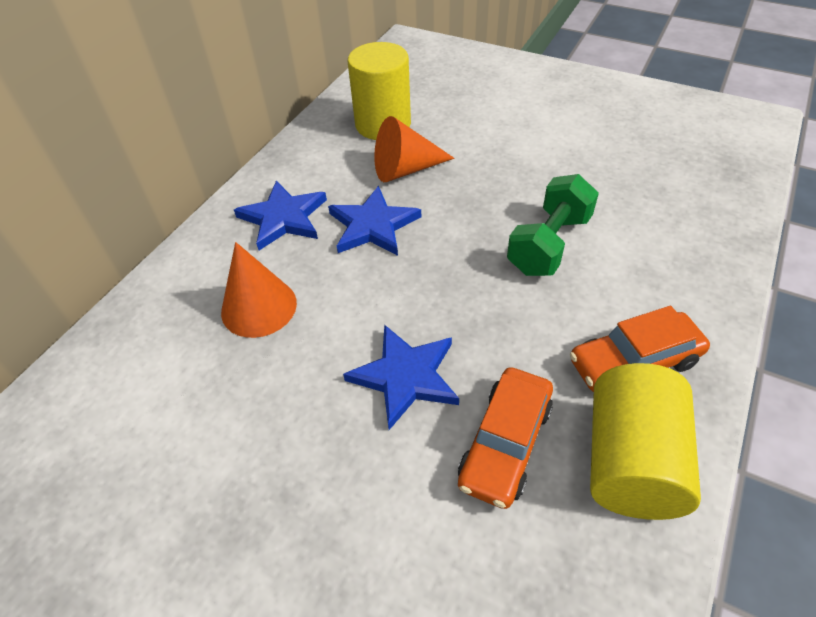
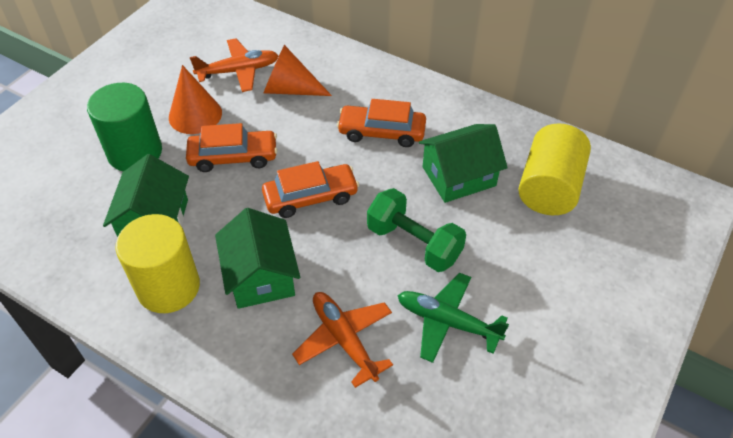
blue star: [234,181,327,251] [328,186,421,256] [343,325,459,430] = 3 -> none = 0
green cylinder: none = 0 -> [87,83,162,172] = 1
green house: none = 0 -> [103,154,189,237] [215,208,300,309] [419,124,508,203] = 3
green plane: none = 0 -> [398,273,509,363] = 1
orange car: [458,367,553,509] [570,306,710,392] = 2 -> [186,123,277,172] [262,161,359,218] [337,99,426,147] = 3
orange plane: none = 0 -> [190,38,279,92] [292,292,393,388] = 2

